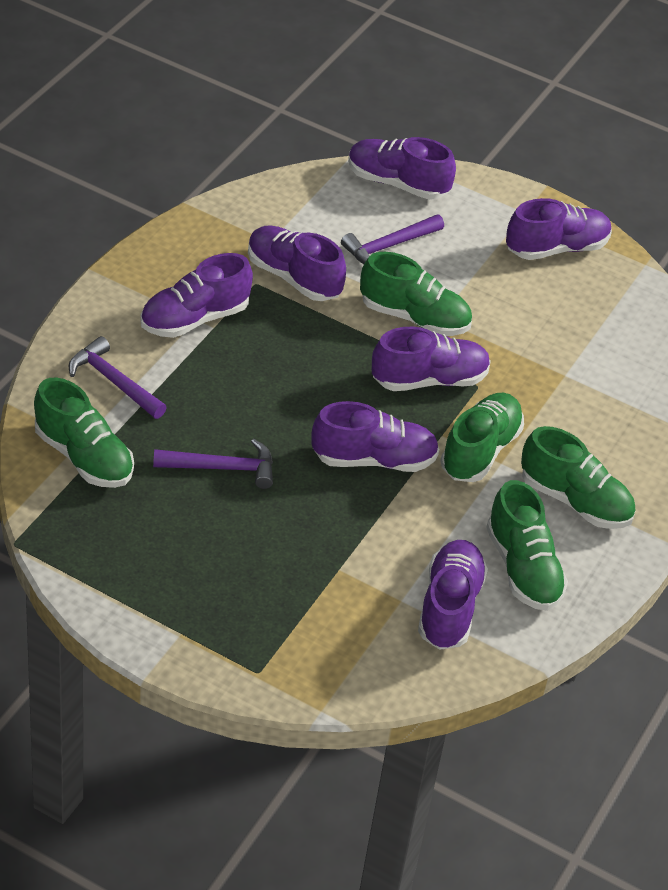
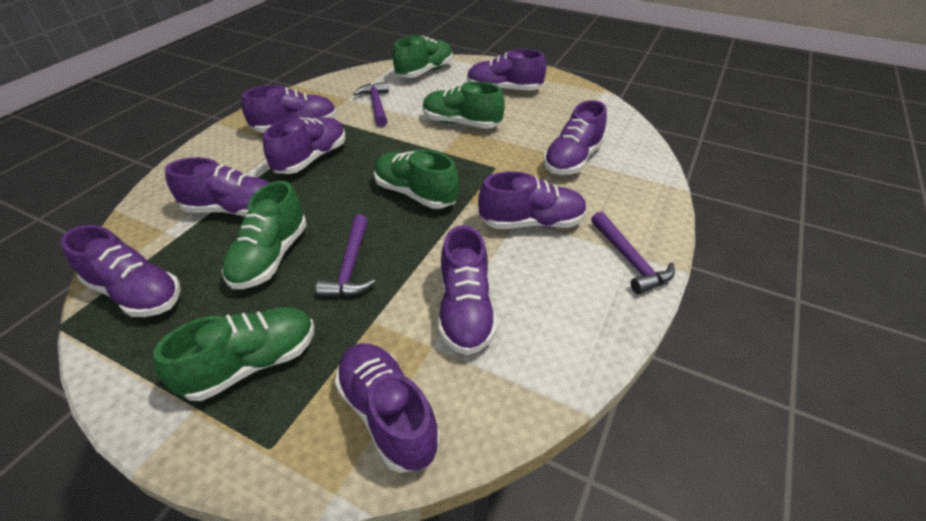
purple shoe: [140,253,253,338] [248,225,346,301] [311,401,439,472] [348,137,456,200] [372,327,491,391] [418,540,488,650] [506,198,612,260] = 7 -> [61,225,181,317] [165,157,269,217] [241,85,337,133] [263,117,346,174] [335,343,440,473] [439,225,497,355] [467,49,546,91] [478,171,587,229] [543,100,607,175] = 9

